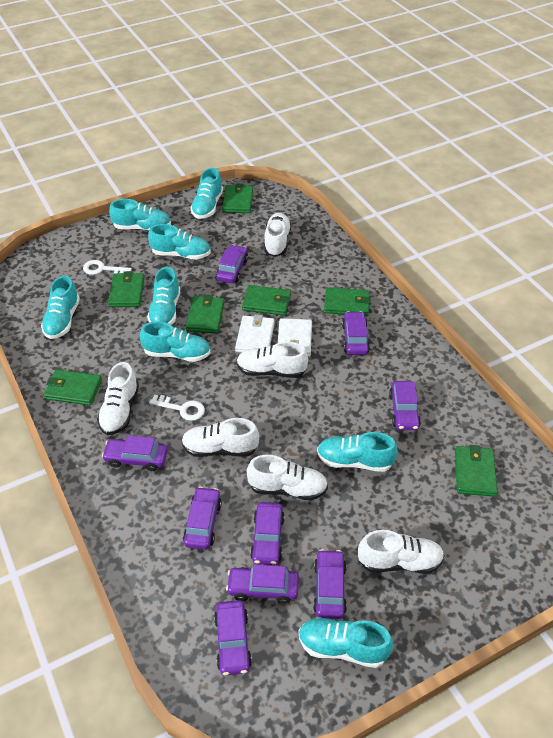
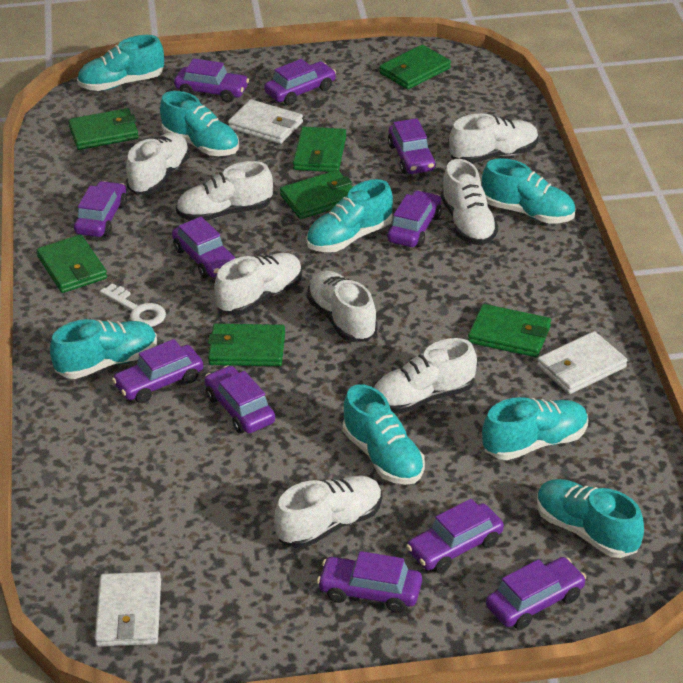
purple car: [102,435,168,471] [183,487,222,550] [214,600,252,675] [216,245,248,283] [226,564,299,604] [250,502,285,565] [313,549,347,619] [342,311,370,355] [389,381,421,430] = 9 -> [74,181,127,237] [112,339,203,403] [172,217,235,278] [174,59,249,103] [204,365,275,434] [264,59,336,105] [317,551,422,613] [387,190,442,247] [388,118,436,174] [406,499,504,573] [486,557,586,630] = 11
white key: [83,260,132,275] [149,394,205,421] = 2 -> [100,283,166,327] = 1
white shoe: [97,362,139,435] [181,418,259,457] [237,342,308,378] [247,455,328,501] [264,213,291,257] [358,530,445,574] = 6 -> [126,132,190,195] [176,161,273,221] [214,253,302,315] [274,476,382,548] [307,271,378,342] [374,338,477,414] [441,159,498,245] [449,113,539,163] = 8
white wallet: [235,314,275,353] [278,318,312,357] = 2 -> [94,572,161,647] [228,99,303,144] [537,331,627,394] = 3

